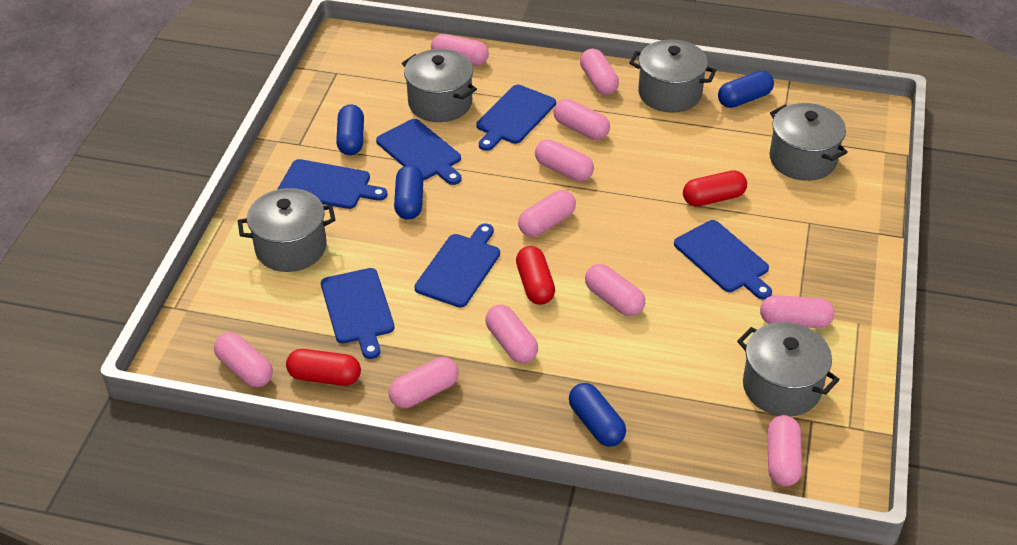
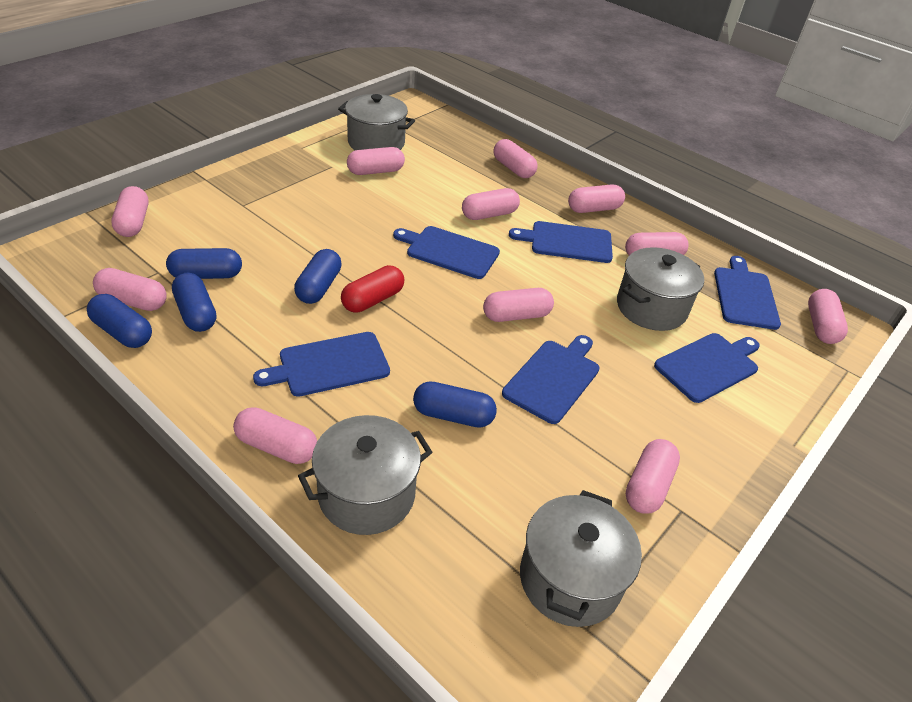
blue capsule: [336,104,364,155] [394,165,423,220] [569,383,626,447] [718,71,774,108] = 4 -> [87,294,152,348] [166,248,242,279] [172,273,216,332] [294,249,342,304] [413,381,497,428] = 5
grey pot: [238,188,335,272] [402,49,477,122] [629,40,716,113] [737,322,840,416] [769,103,847,181] = 5 -> [298,415,433,535] [338,94,415,150] [520,490,642,627] [617,247,704,331] = 4
red capsule: [286,349,361,386] [516,246,555,305] [683,170,747,206] = 3 -> [341,265,404,313] = 1

